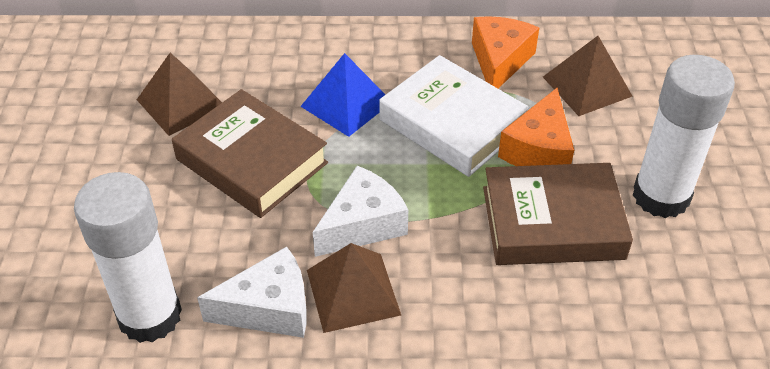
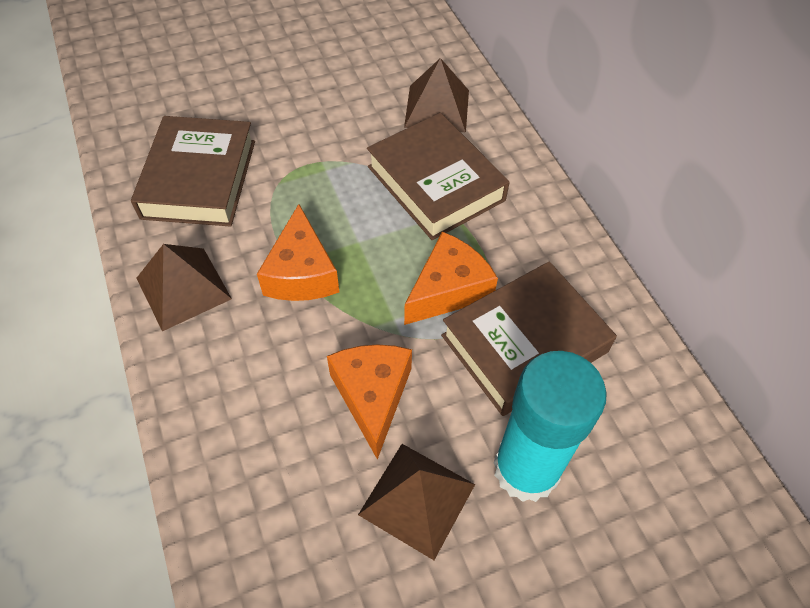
blue pyramid: [300,53,386,137] = 1 -> none = 0
brown book: [172,89,328,218] [483,163,633,265] = 2 -> [131,116,255,227] [367,113,510,240] [441,261,617,416] = 3
orange cheese: [472,16,539,89] [498,88,574,166] = 2 -> [257,204,339,301] [327,344,412,460] [404,232,498,325] = 3
turquoise glue stick: none = 0 -> [494,351,607,502] = 1
white book: [379,55,530,177] = 1 -> none = 0
white cheese: [197,247,307,338] [313,166,408,257] = 2 -> none = 0
white glue stick: [74,172,182,343] [633,55,735,218] = 2 -> none = 0

